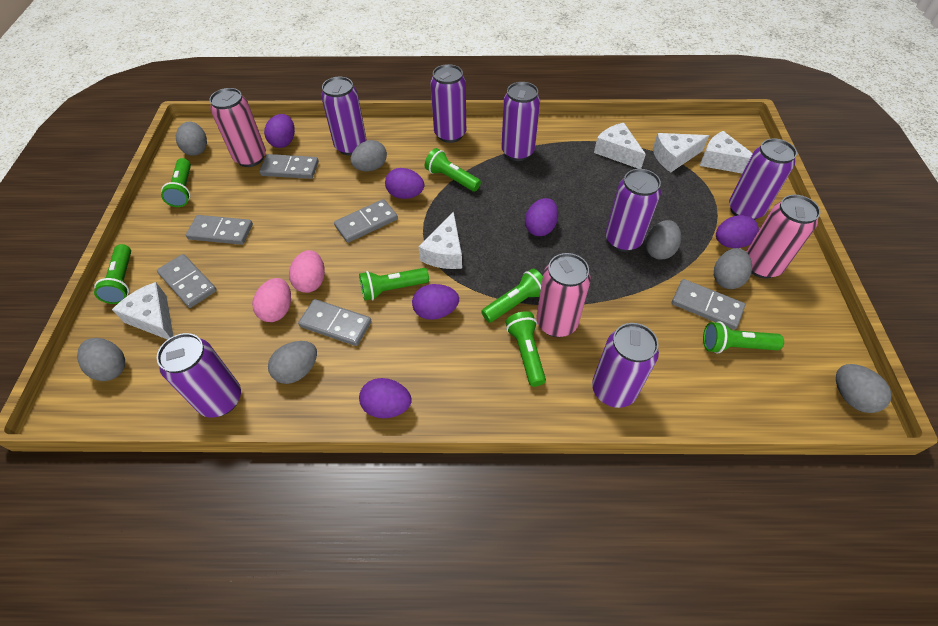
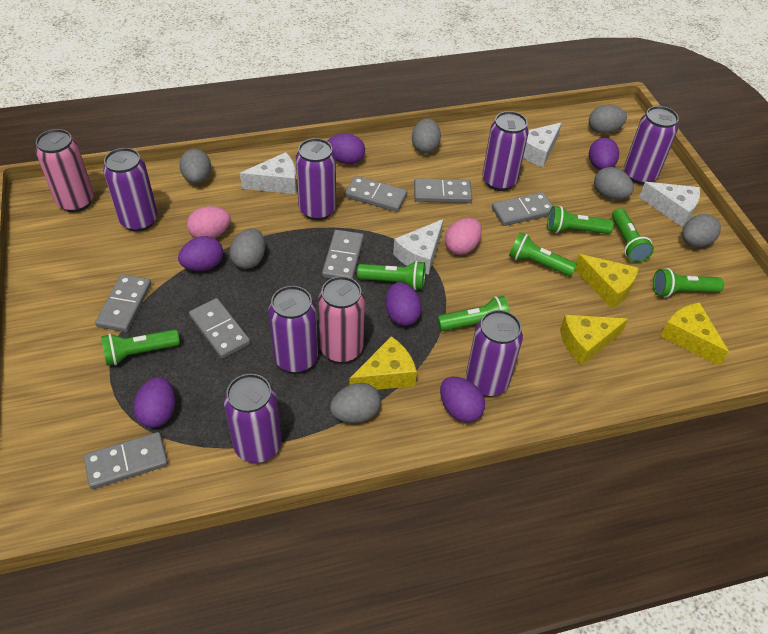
grey domino: [157,254,217,308] [186,215,253,245] [259,154,319,179] [298,299,371,346] [334,199,398,243] [672,279,745,330] = 6 -> [84,432,168,489] [95,274,152,332] [189,298,250,359] [322,230,364,279] [345,176,407,212] [414,178,472,203] [492,192,553,226] = 7
pink can: [209,88,266,167] [536,253,591,337] [746,195,821,279] = 3 -> [36,129,94,212] [318,276,365,363] = 2
white cheese: [112,282,173,340] [419,212,462,269] [594,123,646,169] [653,133,709,173] [700,131,753,174] = 5 -> [240,152,297,194] [393,219,443,275] [523,122,562,167] [639,182,700,227] = 4
yellow cheese: none = 0 -> [349,336,417,390] [560,315,628,365] [575,254,639,309] [660,302,729,366] = 4

